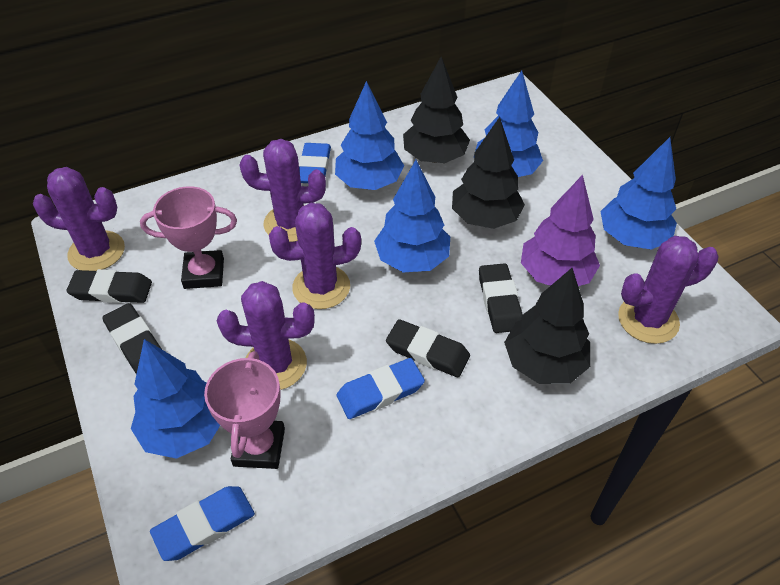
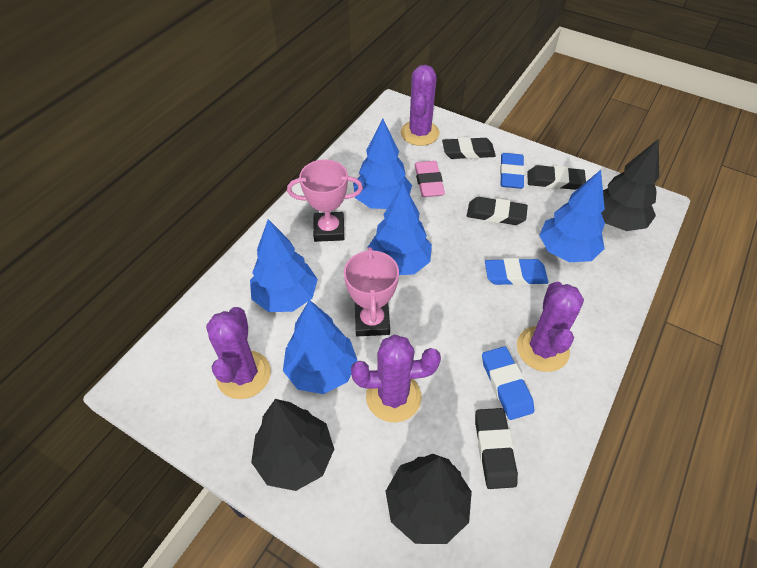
pink eraser: none = 0 -> [415,161,445,197] = 1
purple cactus: [33,167,125,271] [217,281,315,390] [240,139,326,242] [269,203,361,309] [618,236,719,344] = 5 -> [206,307,271,399] [351,334,441,422] [401,65,439,146] [517,282,584,372] = 4
purple tree: [521,175,600,286] = 1 -> none = 0

